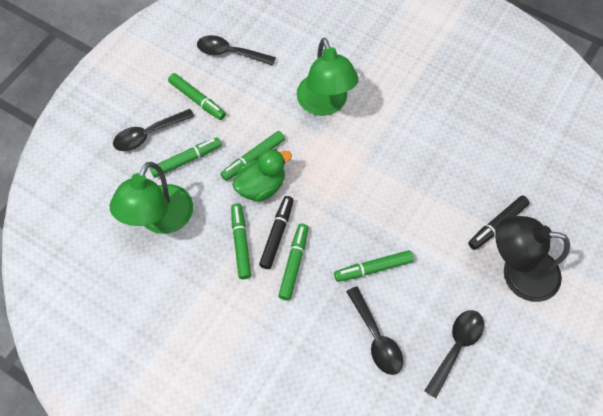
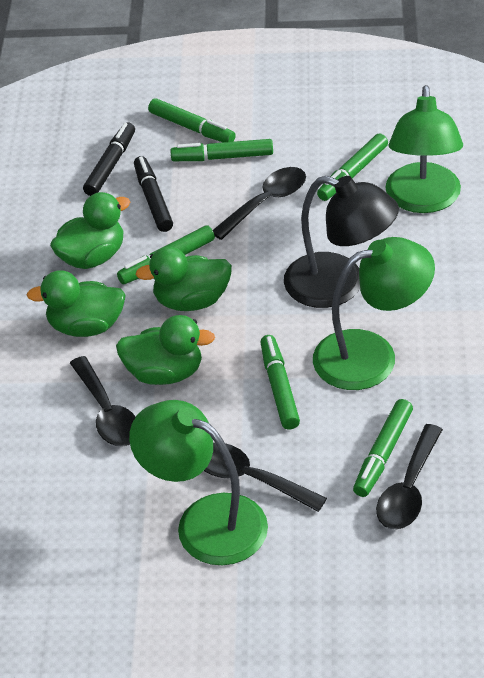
green duck: [232,149,292,202] = 1 -> [27,270,126,337] [50,192,130,269] [116,315,215,385] [136,247,232,311] = 4
green lamp: [110,162,193,234] [296,38,359,116] = 2 -> [129,400,268,565] [313,237,435,390] [385,85,463,213] = 3

